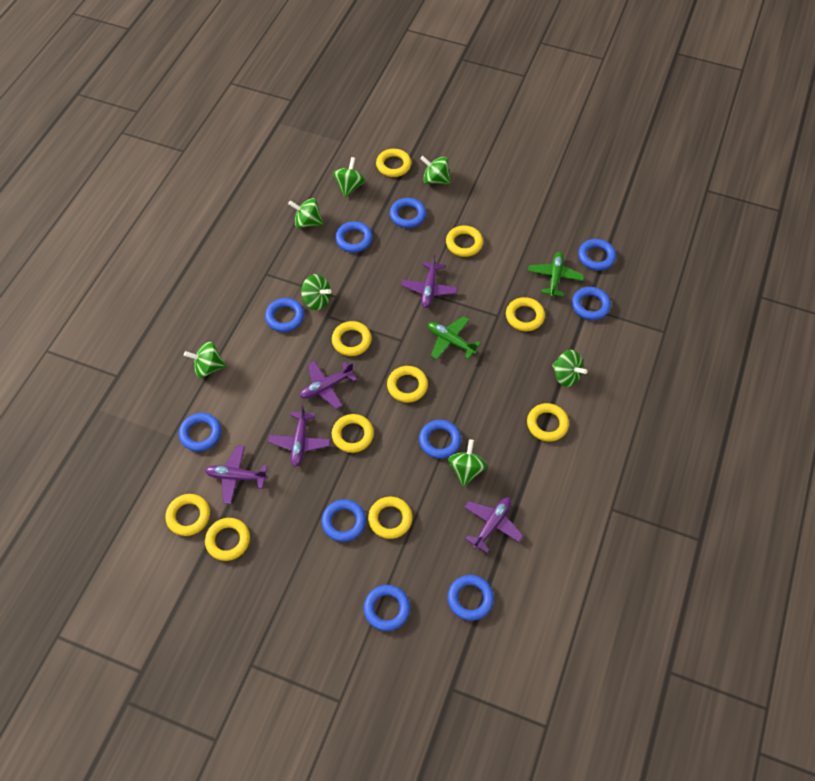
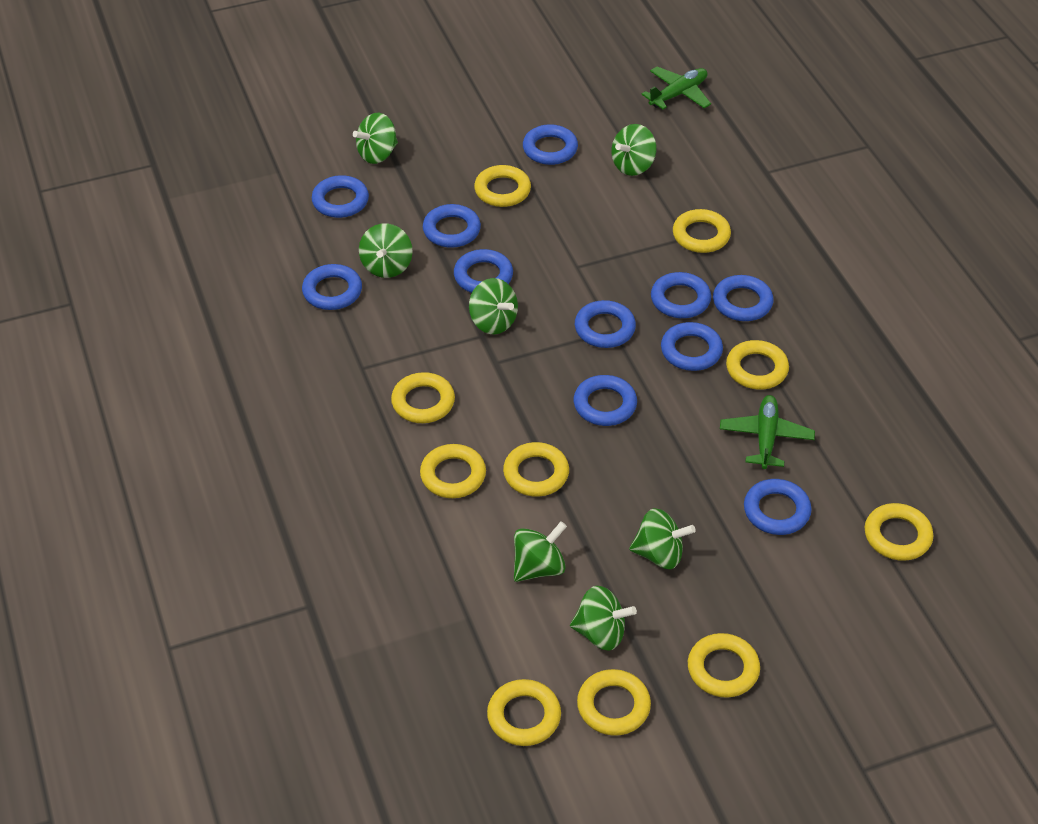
blue ring: [179,413,221,451] [265,298,304,332] [322,499,366,542] [335,221,373,253] [364,585,410,631] [390,198,426,228] [419,420,461,459] [448,575,494,621] [572,287,611,320] [578,239,616,271] = 10 -> [302,264,362,310] [312,175,369,218] [423,204,481,248] [454,249,513,293] [523,124,578,165] [574,375,637,426] [575,300,636,348] [651,272,711,318] [661,322,723,371] [713,275,773,321] [744,479,812,535] = 11
purple plane: [205,445,268,504] [268,404,330,467] [300,361,357,409] [401,254,458,308] [464,497,523,553] = 5 -> none = 0

